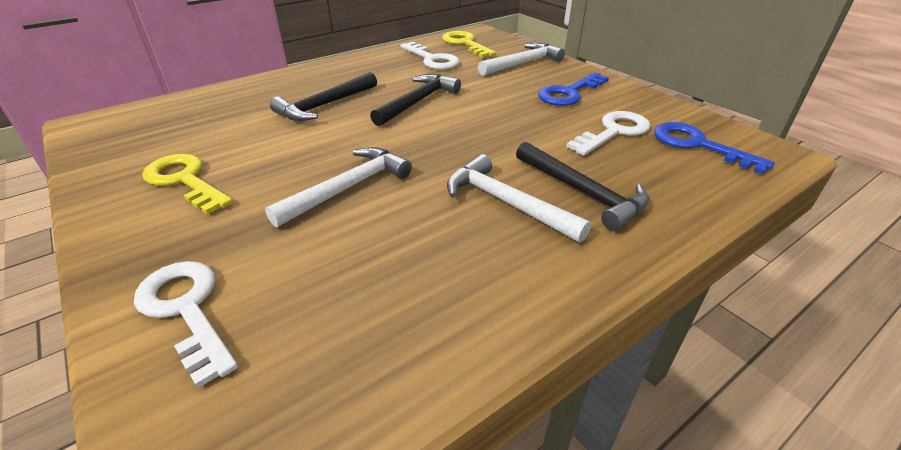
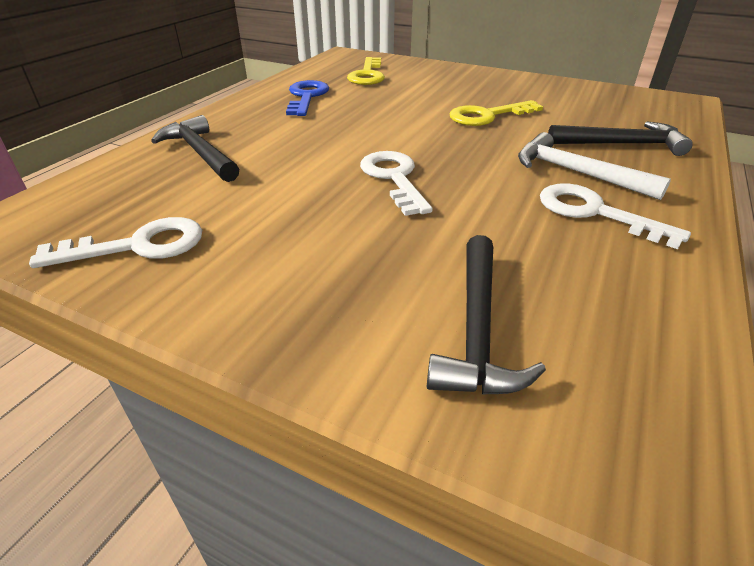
blue key: [538,72,609,106] [654,122,775,174] = 2 -> [286,80,329,116] = 1
white hammer: [265,147,412,227] [447,154,591,243] [478,43,565,76] = 3 -> [518,132,671,200] = 1

